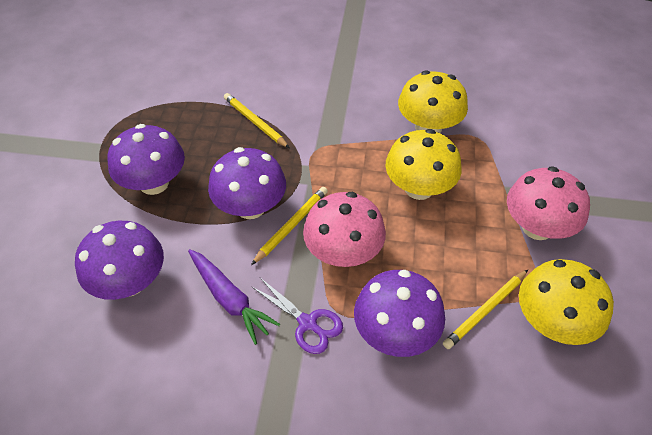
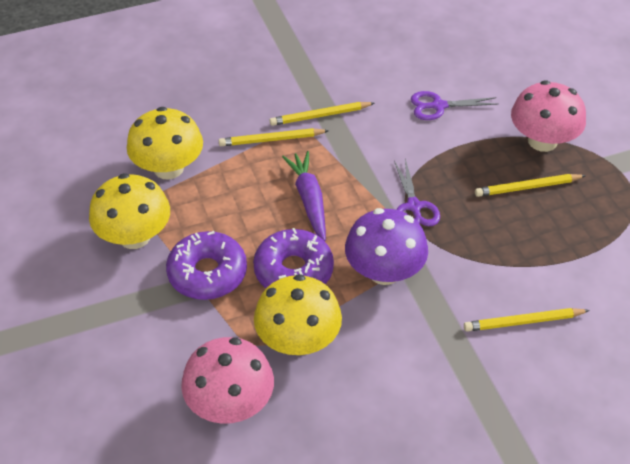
purple donut: none = 0 -> [166,231,247,300] [253,228,334,288] = 2
purple mushroom: [75,221,164,300] [107,124,185,195] [208,147,286,219] [354,270,445,357] = 4 -> [345,208,428,285] = 1
purple scissors: [251,278,343,354] = 1 -> [394,159,440,226] [411,91,499,120] = 2
yellow pencil: [224,93,290,148] [251,187,328,265] [443,270,528,349] = 3 -> [219,128,329,146] [270,102,374,126] [464,308,590,332] [475,174,586,197] = 4

